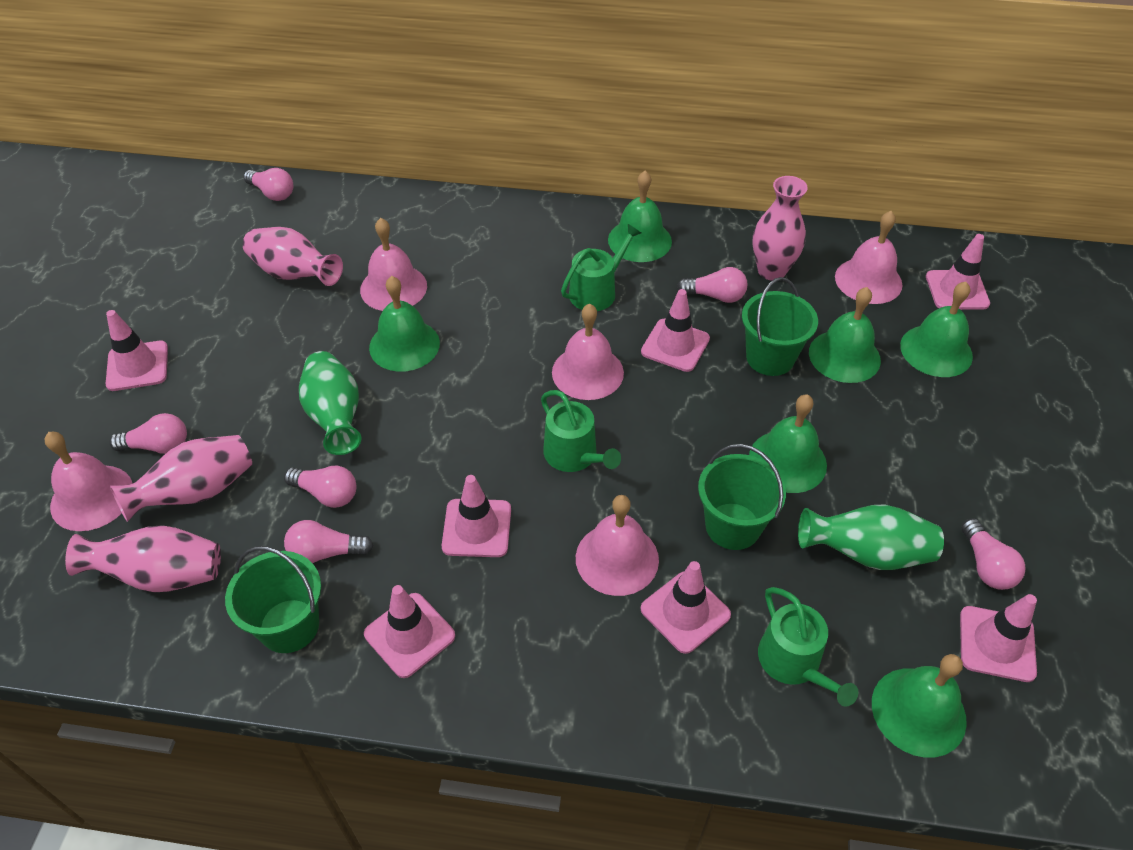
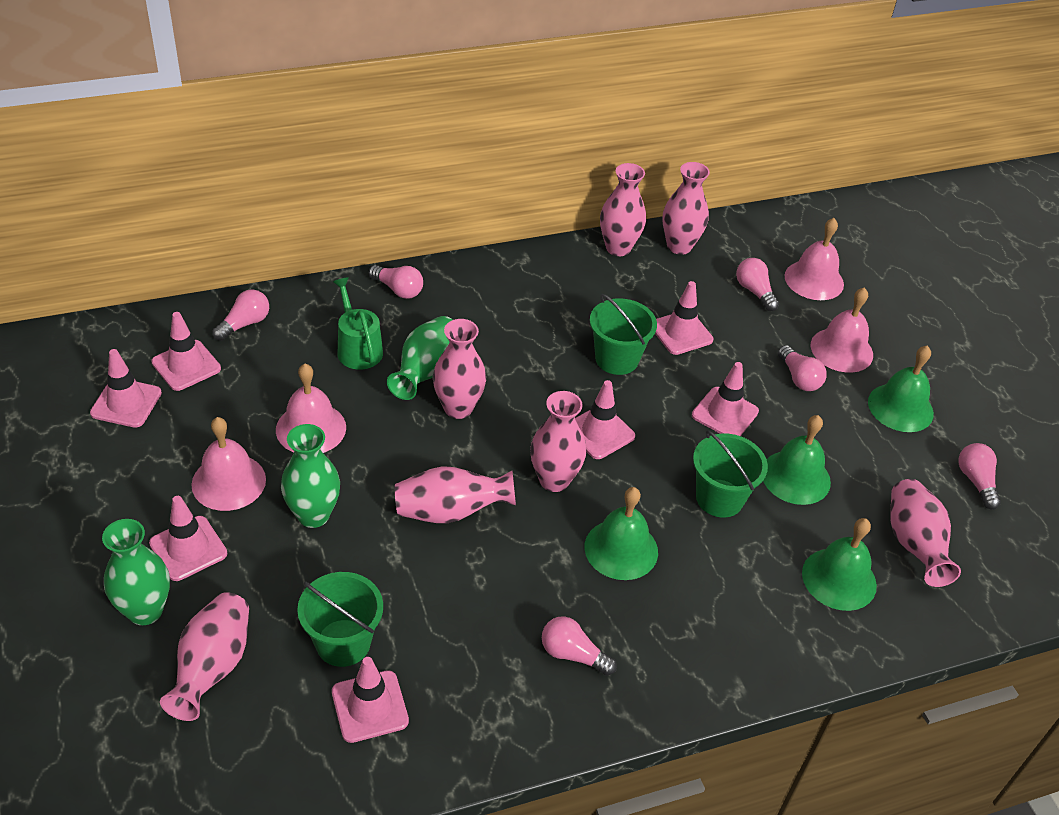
green bell: [369,276,440,372] [608,171,672,262] [749,394,827,493] [809,287,881,383] [872,654,967,758] [900,282,973,377] = 6 -> [584,487,658,580] [763,415,831,505] [802,518,877,611] [868,345,934,432] = 4
green vase: [299,351,361,455] [798,504,944,570] = 2 -> [102,519,170,625] [281,424,340,528] [387,316,453,400] = 3
green watering can: [541,390,621,472] [561,224,641,311] [758,587,858,707] = 3 -> [333,277,383,370] = 1
pink bell: [44,432,133,531] [360,218,427,311] [552,304,624,400] [576,495,659,596] [835,211,902,304] = 5 -> [191,417,266,511] [276,364,346,453] [784,218,844,300] [811,287,873,373] = 4
pink vase: [65,525,221,592] [110,435,252,522] [243,227,343,286] [752,176,808,281] = 4 -> [160,592,249,721] [395,466,516,523] [433,319,486,419] [530,391,586,492] [600,163,646,256] [662,162,710,255] [890,479,961,587] = 7

